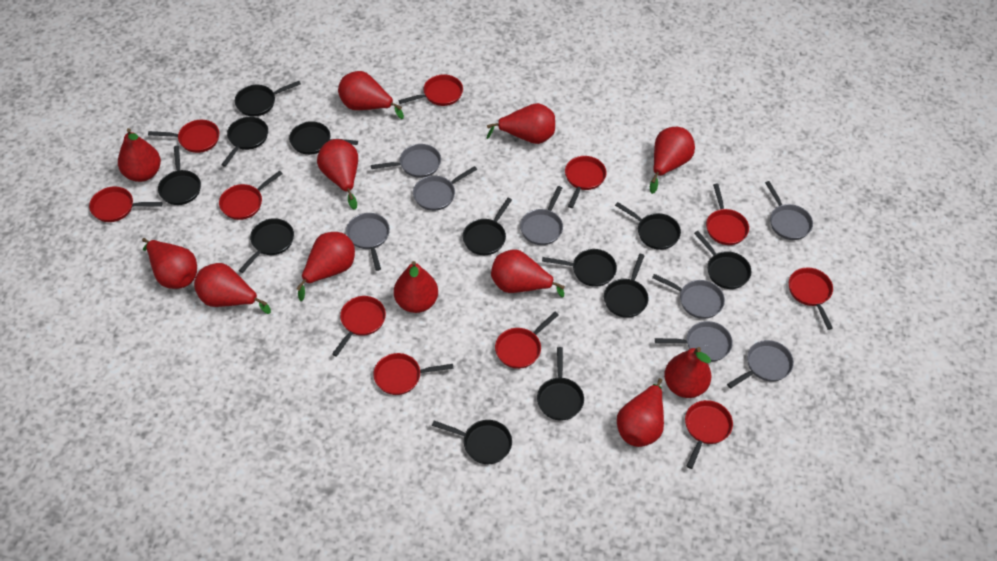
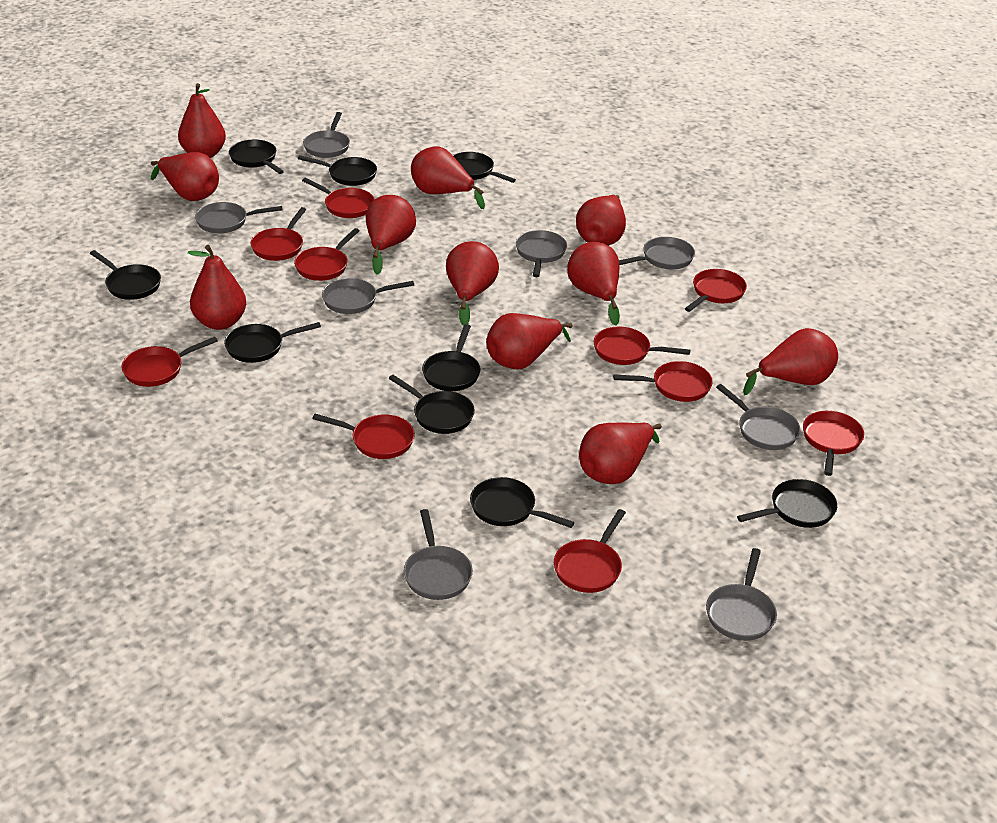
black pan: [158,146,201,205] [221,117,268,167] [235,81,301,117] [239,218,294,273] [289,121,358,155] [432,420,512,464] [463,198,512,255] [537,347,584,421] [542,249,617,287] [604,254,649,318] [615,202,681,250] [694,231,751,289] = 12 -> [90,250,161,300] [224,322,321,363] [229,140,284,174] [298,155,377,186] [389,375,475,434] [422,324,480,391] [453,152,516,183] [470,477,575,528] [737,479,837,528] = 9
red pan: [89,187,163,222] [148,120,219,153] [219,171,283,220] [332,296,386,357] [373,353,453,395] [398,74,463,106] [495,312,559,369] [565,156,607,208] [685,400,733,469] [706,184,749,245] [789,268,833,330] = 11 -> [121,337,218,387] [251,207,307,261] [294,228,360,281] [302,178,375,218] [312,414,415,459] [554,509,626,593] [594,327,690,365] [613,361,713,402] [685,269,747,312] [803,411,864,476] = 10
red pear: [118,128,161,182] [142,238,197,289] [194,263,271,314] [296,232,355,301] [317,139,358,210] [338,71,404,119] [394,261,438,313] [487,103,555,144] [491,249,565,297] [617,378,664,447] [650,127,695,194] [664,347,711,398] = 12 -> [151,152,219,201] [178,83,226,158] [188,245,246,330] [366,195,416,275] [411,147,485,209] [446,241,499,326] [486,313,573,369] [567,242,620,326] [576,195,626,246] [579,422,662,484] [743,328,838,395] = 11

